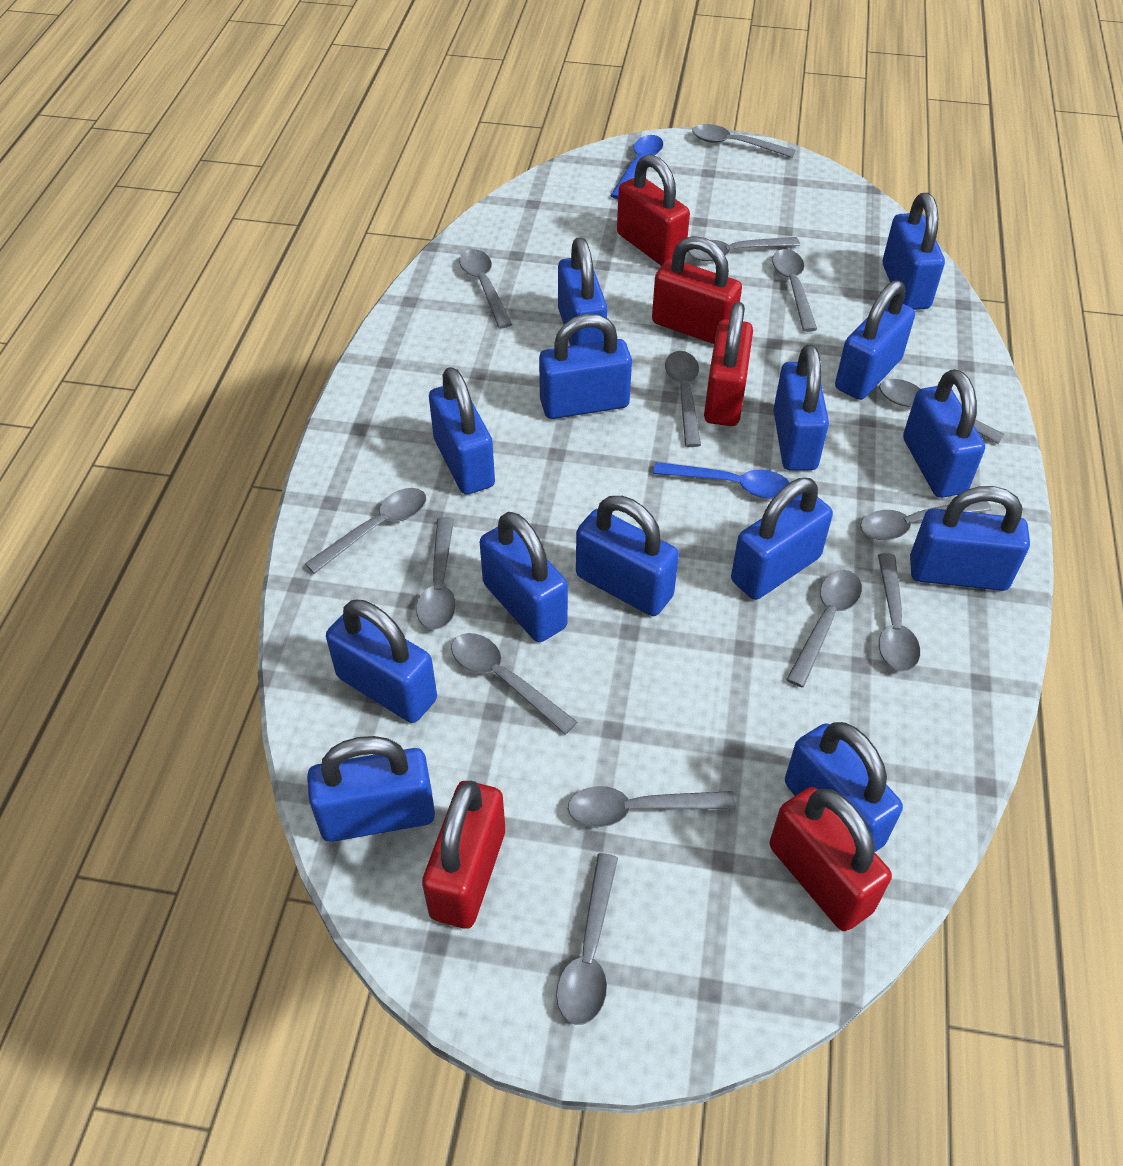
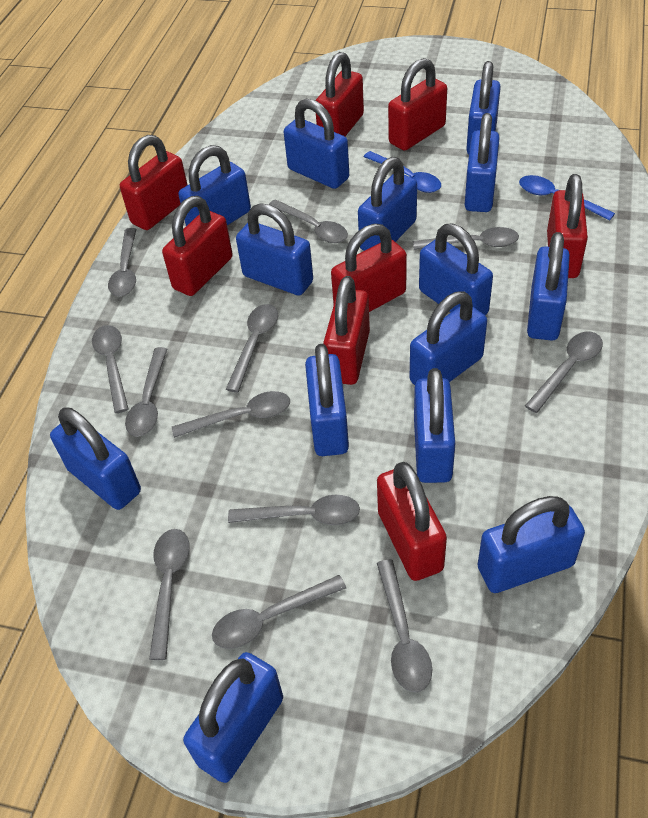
grey spoon: [305,488,426,574] [416,517,456,630] [451,633,577,735] [459,249,512,328] [556,853,618,1025] [568,786,736,827] [665,351,701,447] [688,237,800,261] [692,124,795,158] [772,249,817,332] [786,570,862,687] [860,501,991,540] [878,553,920,671] [879,379,1004,444] = 14 -> [92,325,129,413] [108,228,137,296] [125,347,168,437] [149,529,190,660] [172,391,290,438] [212,575,346,649] [226,304,278,393] [228,495,360,525] [269,199,348,243] [377,559,432,692] [413,227,519,250] [525,332,603,413] = 12
red padlock: [422,780,505,929] [617,154,690,266] [652,236,742,344] [704,302,753,426] [769,787,892,931] = 5 -> [120,135,188,230] [162,196,233,296] [316,52,364,136] [323,276,370,385] [331,224,407,312] [377,462,447,581] [388,58,447,151] [547,174,588,278] = 8

